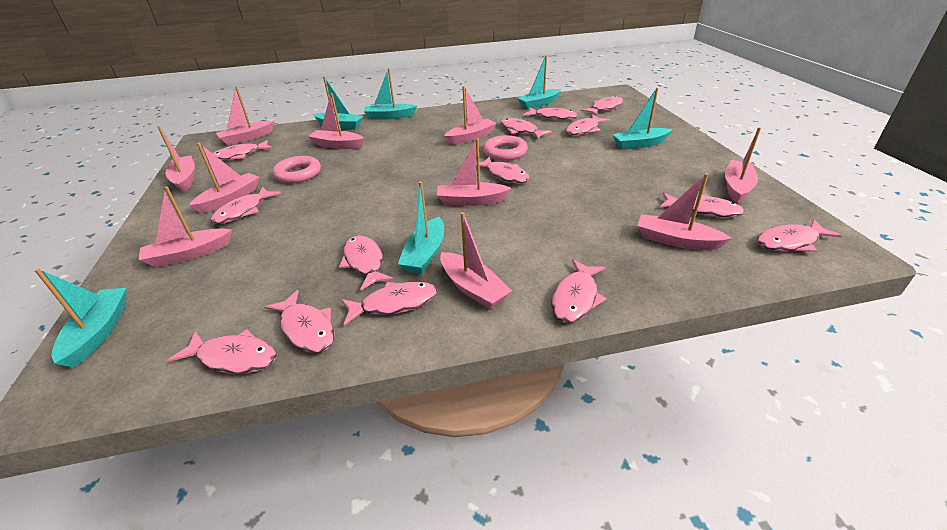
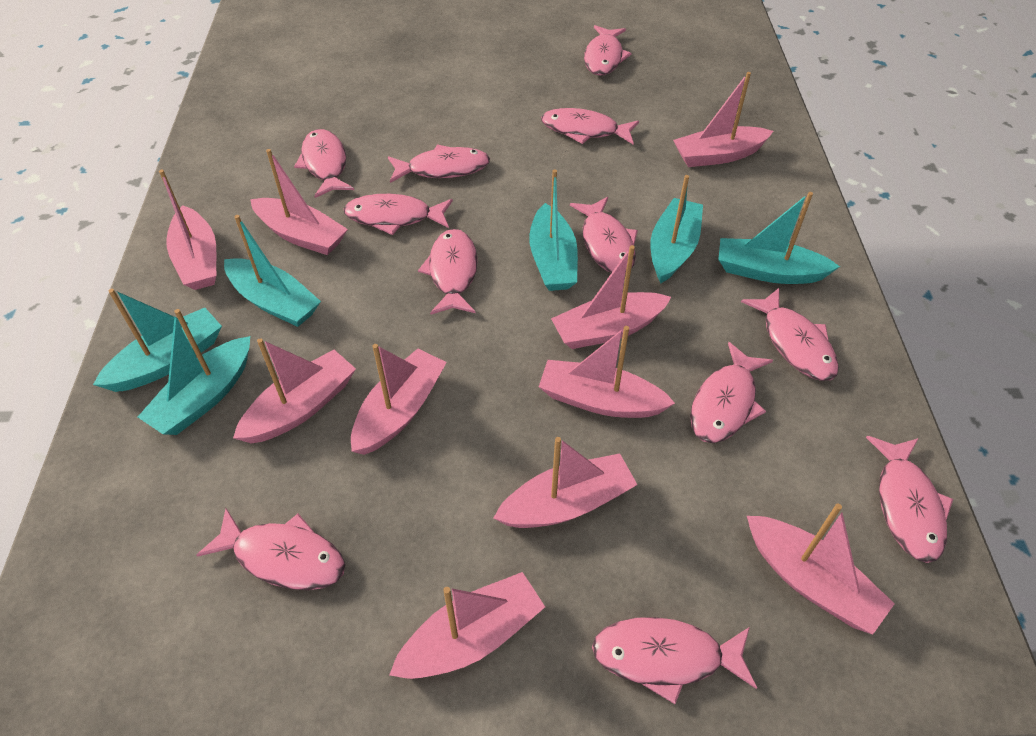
pink fish: [168,330,277,374] [210,187,281,224] [213,140,273,161] [264,290,335,353] [339,235,394,290] [341,282,438,325] [476,157,530,184] [500,118,552,139] [523,107,578,120] [551,259,607,323] [565,114,610,135] [581,96,624,116] [660,192,745,218] [757,219,842,252] = 14 -> [197,508,345,590] [294,129,354,198] [344,194,453,235] [388,144,490,183] [418,229,478,315] [541,108,639,144] [570,197,638,273] [584,25,631,75] [592,617,757,704] [690,342,773,443] [741,288,839,381] [866,436,953,563] = 12
pink ring: [272,156,321,183] [483,135,528,161] = 2 -> none = 0

